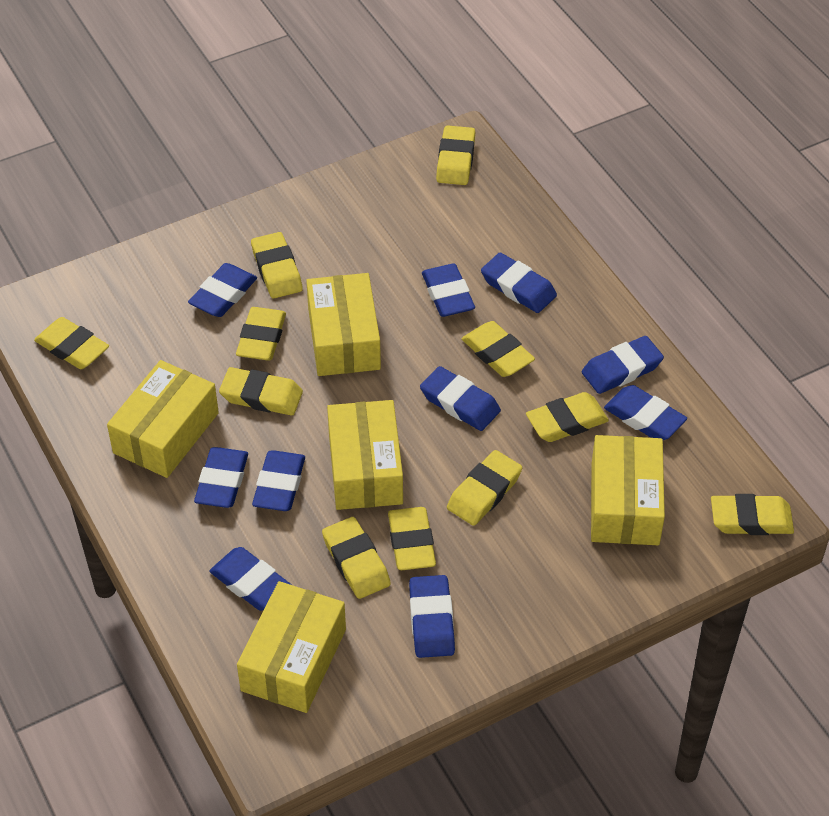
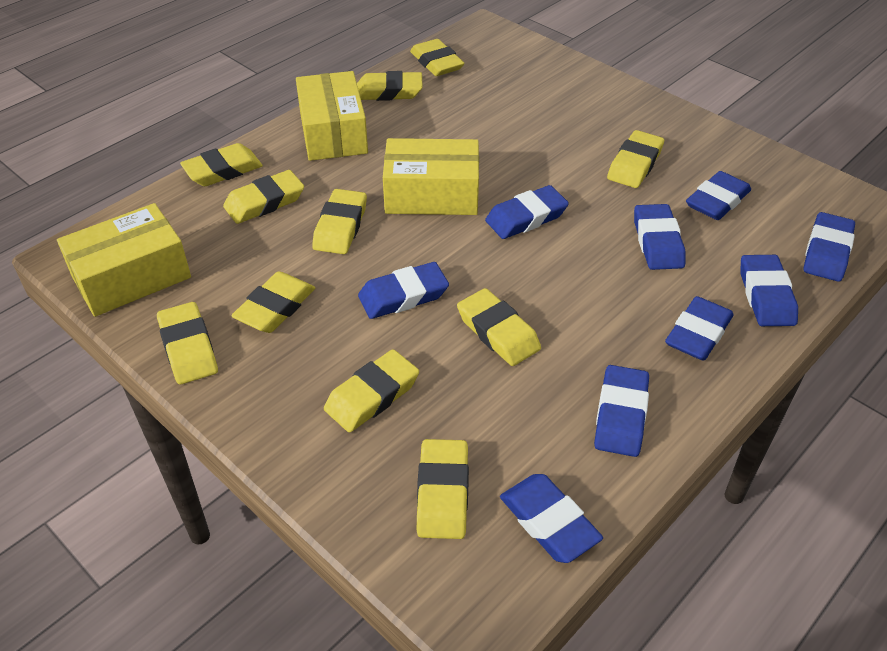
blue eraser: [188,263,257,317] [194,447,248,508] [209,547,292,611] [252,450,305,511] [409,575,455,658] [420,366,501,431] [422,264,475,317] [481,253,557,313] [582,336,664,394] [604,385,687,440] = 10 -> [358,262,449,319] [485,185,569,239] [500,474,603,563] [594,365,649,457] [634,204,685,270] [665,296,734,361] [686,171,751,220] [740,255,798,326] [803,212,855,282] = 9
yellow box: [107,360,219,478] [237,581,346,713] [306,273,381,376] [327,400,403,510] [591,435,665,545] = 5 -> [57,203,191,317] [296,71,368,161] [383,138,479,215] = 3

